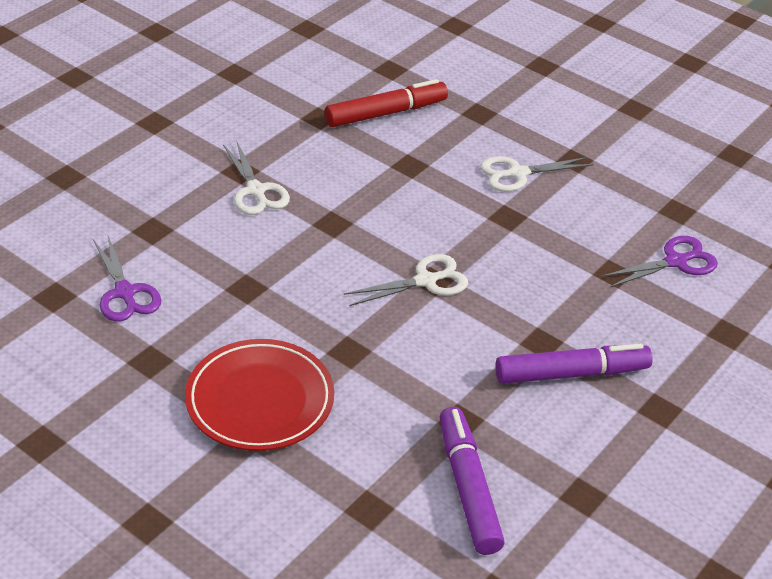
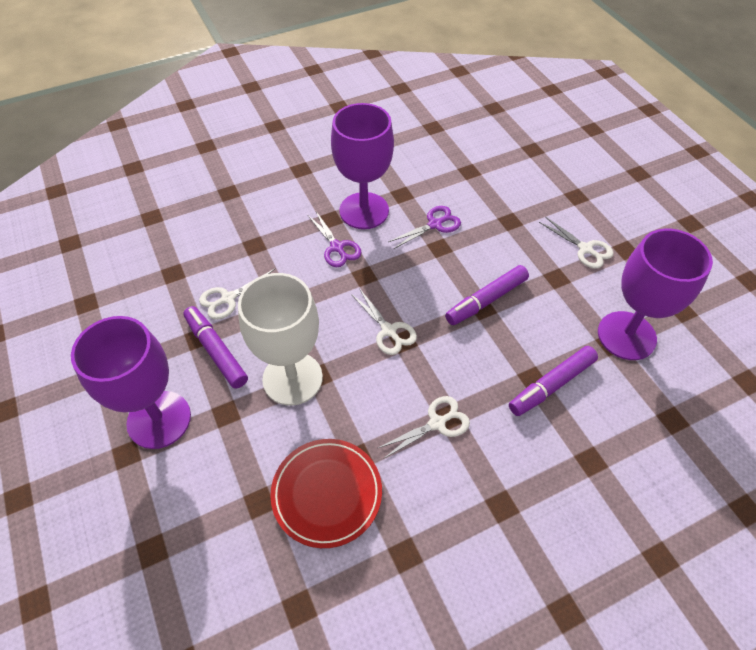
purple goblet: none = 0 -> [71,316,191,449] [331,103,394,229] [598,229,713,360] = 3
purple marker: [440,407,505,555] [495,344,653,384] = 2 -> [183,306,248,389] [445,265,529,325] [509,346,598,416] = 3
red marker: [325,79,448,127] = 1 -> none = 0
white goblet: none = 0 -> [238,273,323,406] = 1
white scissors: [223,140,290,215] [343,254,468,306] [480,156,594,192] = 3 -> [199,268,276,320] [351,288,417,355] [378,396,470,459] [539,216,614,269] = 4

